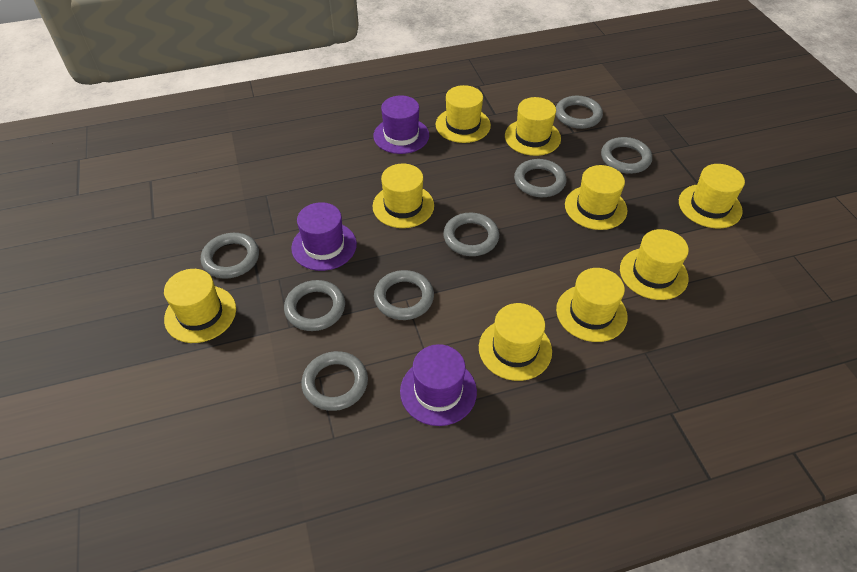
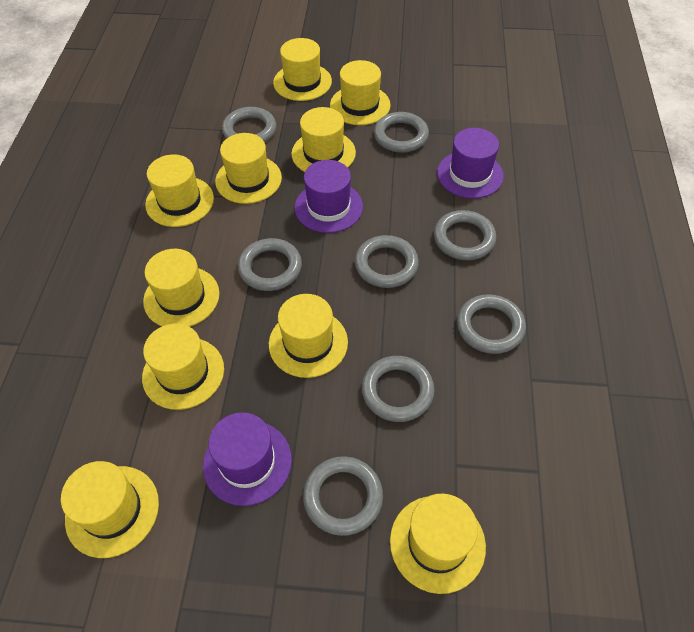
yellow hat: [164,269,236,343] [373,163,434,228] [436,85,491,143] [479,303,552,381] [505,97,561,156] [556,268,628,342] [565,165,627,230] [620,229,689,300] [679,164,745,228] = 9 -> [61,461,159,558] [142,323,224,410] [143,249,219,327] [145,154,214,227] [215,133,282,204] [269,294,348,378] [273,38,332,101] [291,107,356,172] [330,60,391,125] [390,493,486,594] = 10

